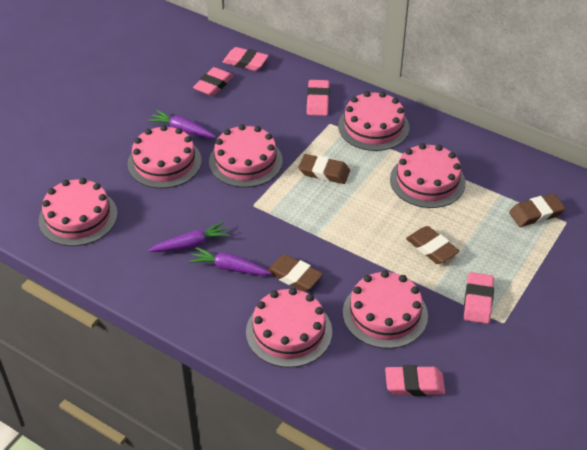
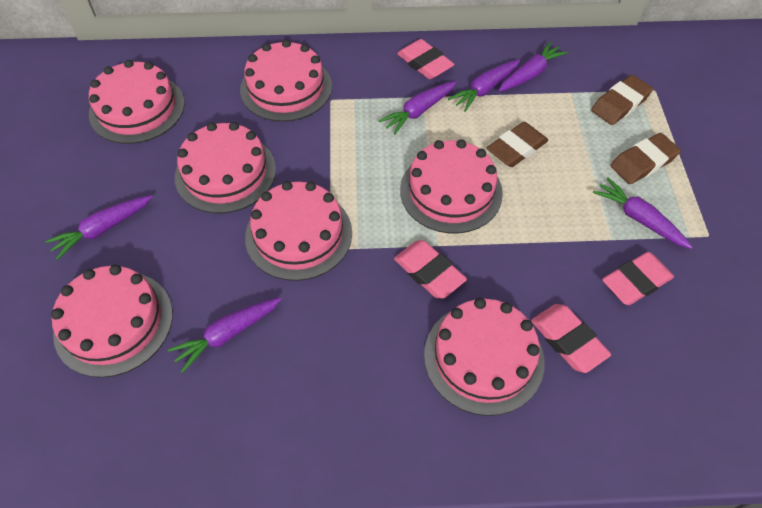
brown eraser: [268,254,323,291] [299,154,350,184] [406,226,460,264] [509,194,565,227] = 4 -> [487,122,548,167] [591,75,653,125] [610,133,681,184] = 3
pink eraser: [193,67,233,96] [223,47,269,71] [307,80,330,116] [385,365,445,396] [464,272,494,324] = 5 -> [394,240,467,299] [397,39,454,79] [531,304,611,373] [602,252,674,305] = 4
purple carrot: [148,110,216,138] [149,222,230,252] [189,247,271,275] = 3 -> [45,195,153,260] [168,297,282,373] [378,81,457,135] [448,59,520,112] [498,41,568,92] [593,177,693,249] = 6

